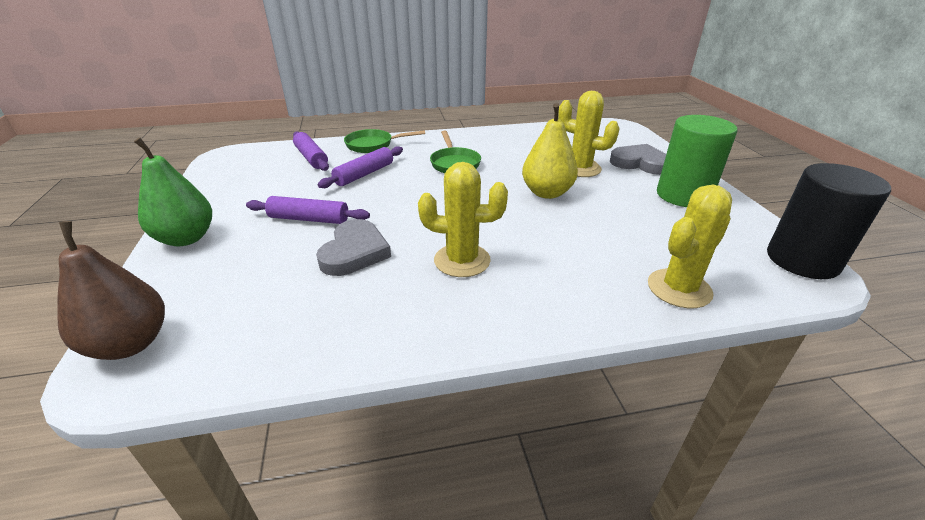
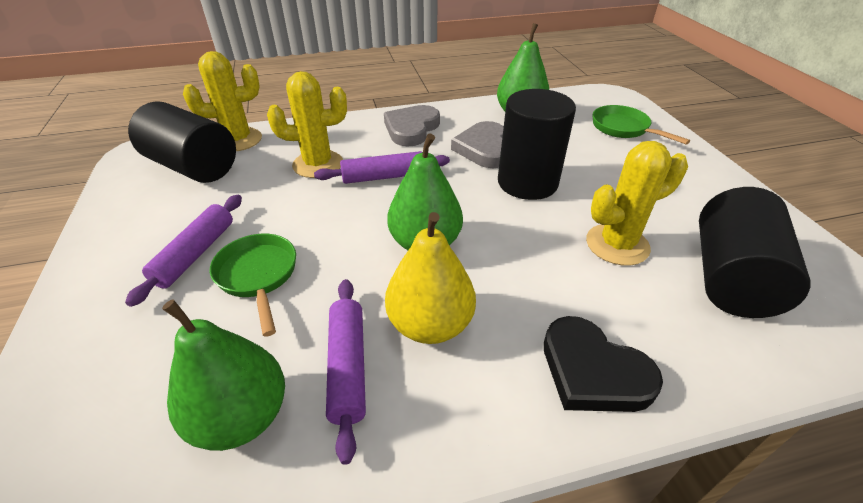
black cylinder: [767,163,891,279] = 1 -> [128,101,236,183] [498,89,576,200] [699,187,811,318] = 3
black heart: none = 0 -> [544,316,663,412] = 1
brown pear: [57,221,165,360] = 1 -> none = 0
green cylinder: [657,115,737,207] = 1 -> none = 0
green pear: [134,138,212,247] = 1 -> [162,299,285,451] [387,133,463,250] [497,23,549,111] = 3

